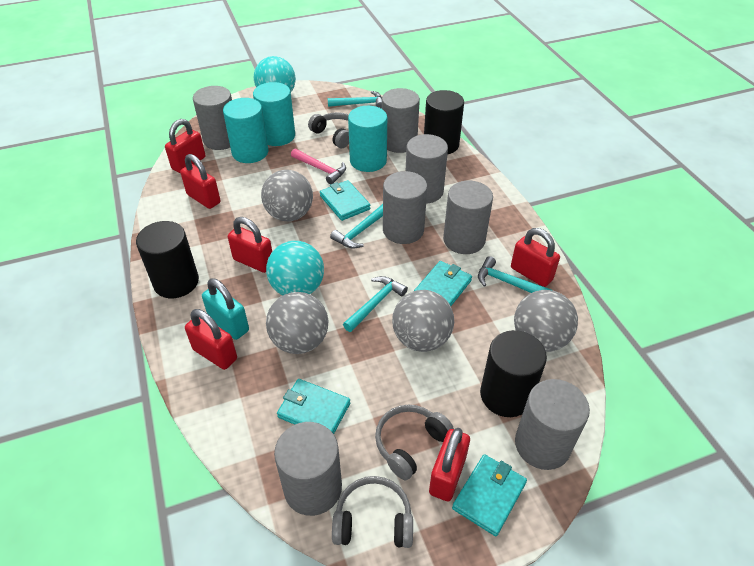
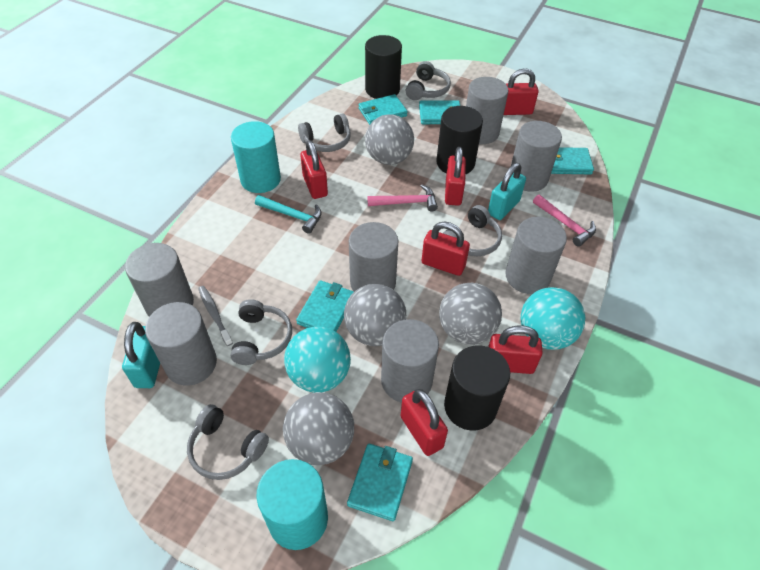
grey headphones: [308,112,349,148] [332,476,413,548] [375,405,454,480] = 3 -> [187,404,269,480] [230,299,292,365] [298,113,351,152] [406,61,451,100] [443,205,502,256] = 5
grey toothbrush: none = 0 -> [198,286,233,346] = 1
pink hammer: [291,149,346,184] = 1 -> [367,185,438,212] [533,194,596,247] = 2
turquoise cylinder: [223,98,268,163] [253,82,295,146] [348,106,387,172] = 3 -> [231,121,281,193] [257,459,328,550] = 2
turquoise hammer: [328,91,382,109] [330,204,383,249] [343,276,408,332] [478,256,551,293] = 4 -> [255,195,322,234] = 1
turquoise padlock: [202,278,249,340] = 1 -> [122,322,160,388] [488,163,526,220] = 2
turquoise wallet: [277,379,350,434] [320,180,370,221] [414,261,472,306] [452,454,527,536] = 4 -> [296,280,354,332] [347,443,413,521] [359,94,408,125] [419,100,460,124] [551,147,594,174] = 5

